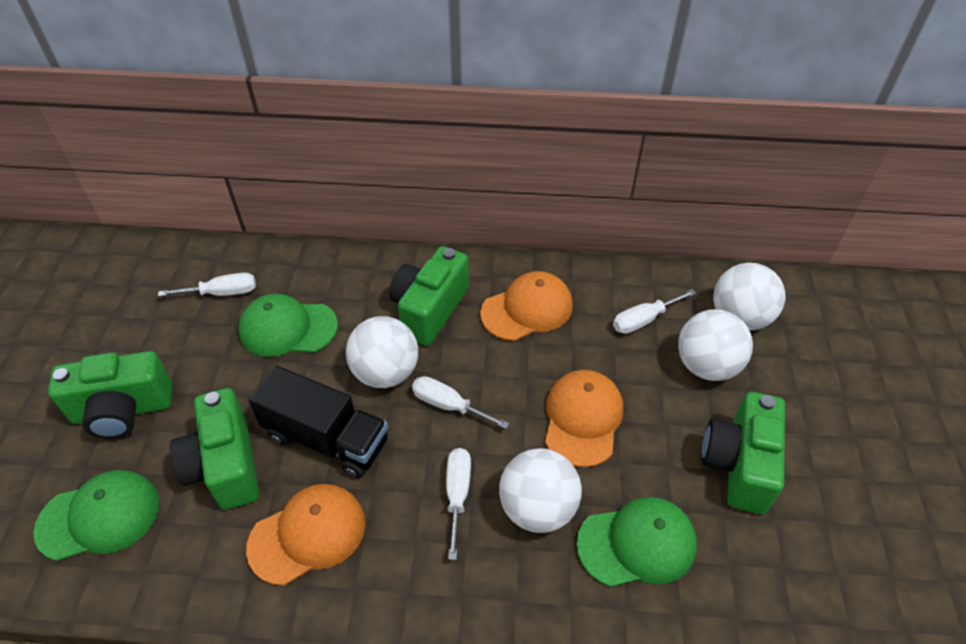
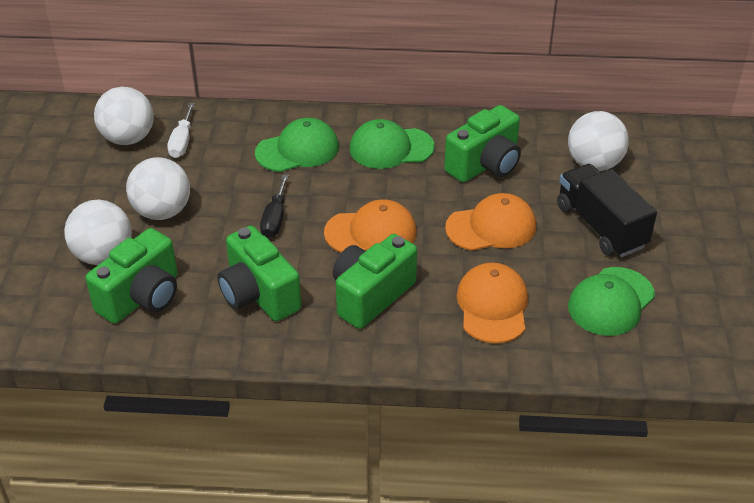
black screwdriver: none = 0 -> [260,174,289,238] = 1
white screwdriver: [158,273,256,297] [412,376,509,429] [446,448,471,560] [613,289,696,334] = 4 -> [167,103,195,158] = 1

